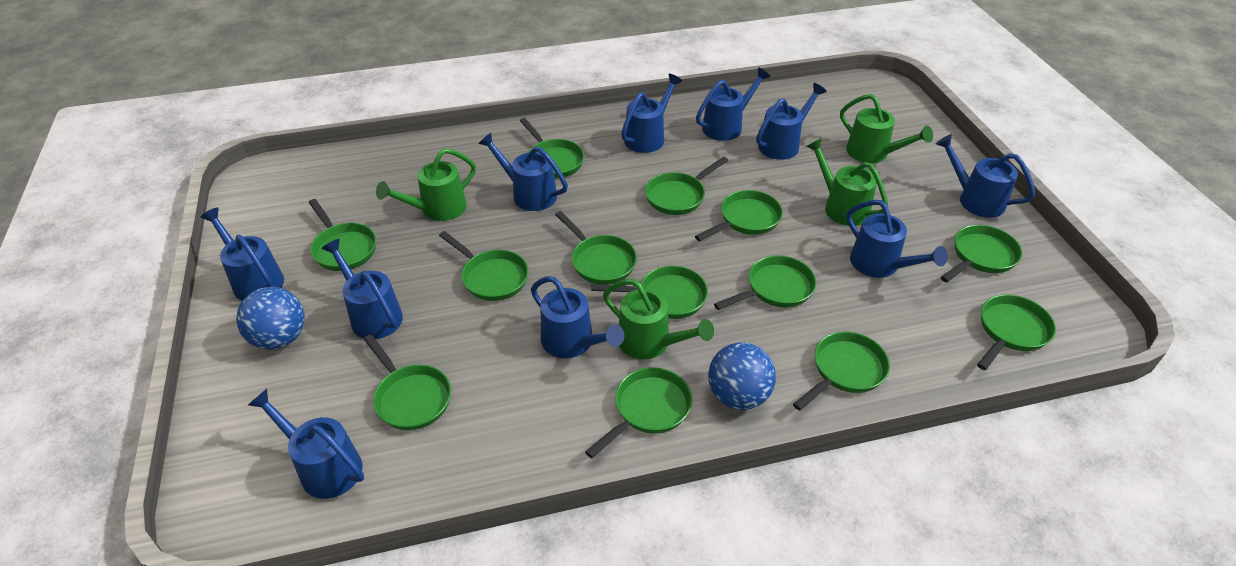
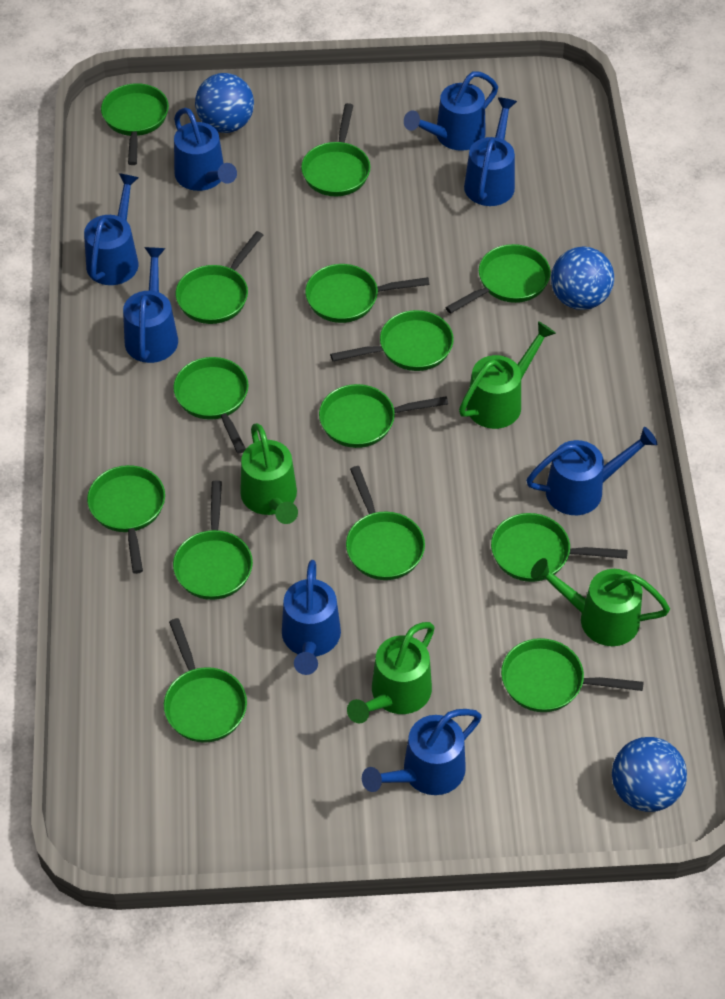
blue ball: [236,287,305,349] [708,342,776,410] = 2 -> [195,73,254,133] [551,246,614,310] [612,737,687,812] = 3
blue watering can: [200,207,284,301] [248,389,364,499] [321,239,403,339] [478,133,568,211] [531,276,625,358] [621,74,682,153] [696,67,771,141] [756,83,827,160] [847,200,948,278] [936,134,1035,218] = 10 -> [84,173,139,285] [123,247,178,363] [174,108,237,191] [282,560,341,675] [362,709,482,795] [404,72,498,151] [464,97,517,206] [526,427,657,515] = 8
green pan: [308,199,376,271] [364,334,451,430] [439,231,529,301] [520,118,584,178] [555,211,637,285] [585,367,692,458] [591,266,708,319] [645,157,728,215] [695,190,783,241] [714,255,816,310] [793,331,890,411] [940,225,1022,282] [977,294,1056,370] = 13 -> [87,465,165,574] [101,83,169,165] [164,618,247,743] [173,357,249,453] [173,481,253,600] [176,231,263,324] [301,103,371,196] [305,264,429,323] [319,384,448,448] [330,310,454,371] [346,466,425,580] [445,244,551,314] [491,513,628,582] [501,638,644,712] = 14

